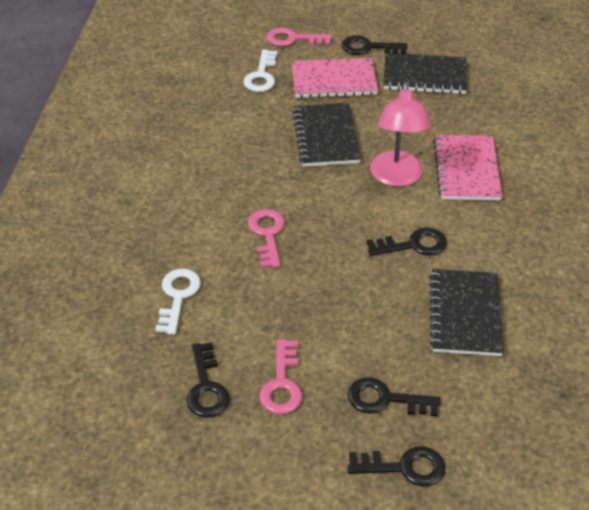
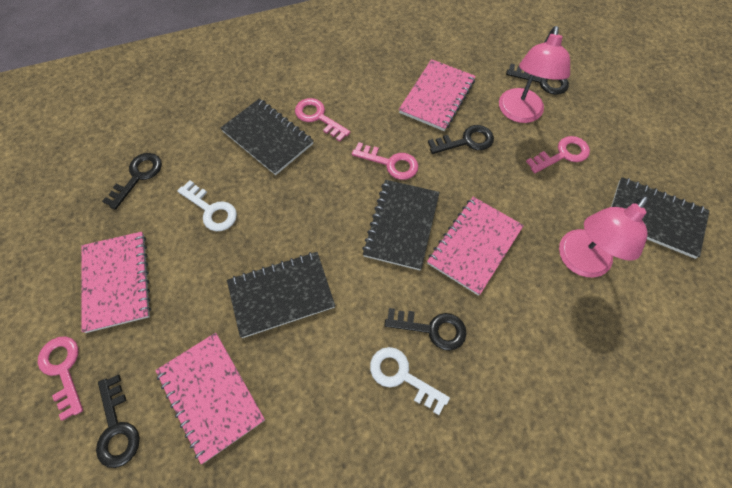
black notebook: [292,103,361,167] [383,53,467,94] [429,269,504,356] = 3 -> [221,99,314,175] [227,252,335,338] [362,180,440,270] [611,177,710,259] = 4
pink key: [248,209,285,268] [260,339,302,414] [267,27,332,46] = 3 -> [38,336,83,421] [295,98,351,142] [352,142,418,180] [526,136,590,173] = 4
pink lamp: [370,82,431,187] = 1 -> [499,26,570,123] [559,195,648,277] = 2
pink notebook: [291,58,378,98] [434,135,502,200] = 2 -> [81,232,151,333] [155,333,265,464] [399,59,476,131] [427,197,524,296] = 4

